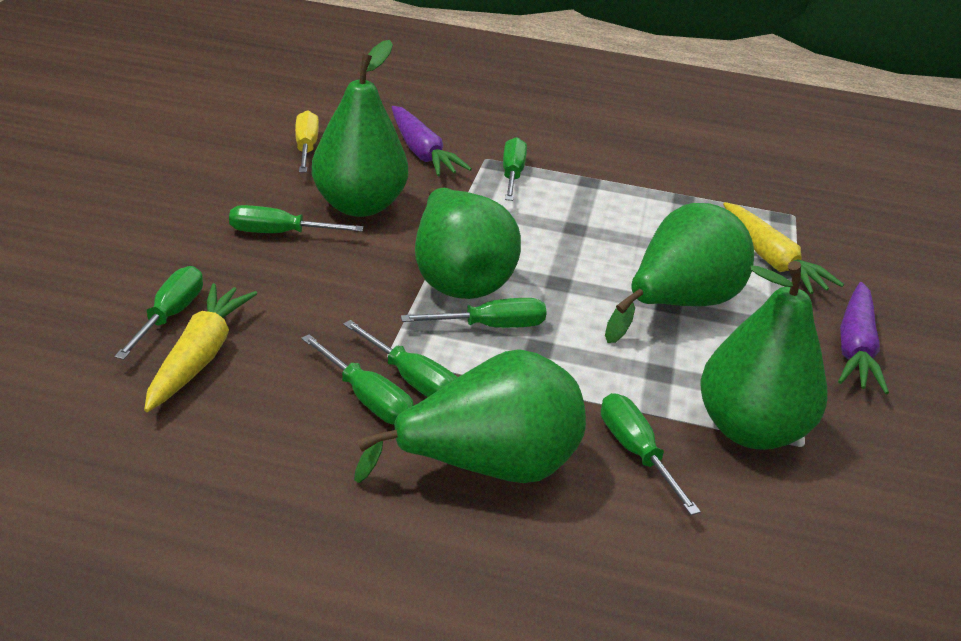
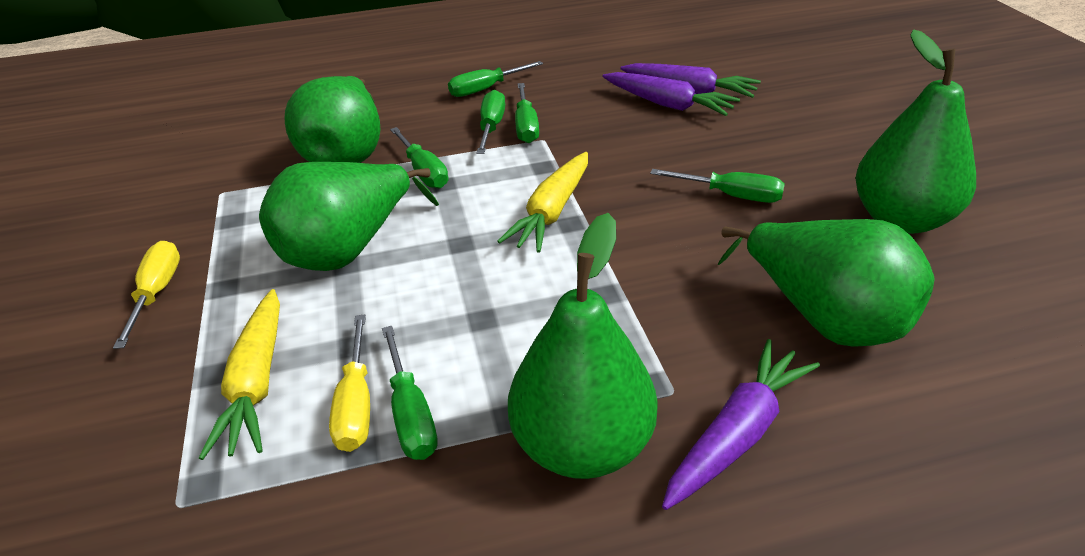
green screwdriver: [114,266,203,360] [229,205,363,233] [301,334,414,425] [343,320,458,397] [401,298,547,328] [503,137,527,201] [601,393,701,515] = 7 -> [382,326,438,460] [390,127,448,188] [448,61,543,97] [476,90,505,154] [515,83,539,143] [650,169,785,203] = 6
purple carrot: [392,106,472,176] [838,282,889,394] = 2 -> [602,72,740,116] [620,63,761,98] [662,339,820,510] = 3
yellow screwdriver: [295,110,319,173] = 1 -> [113,241,180,349] [329,315,370,452] = 2

